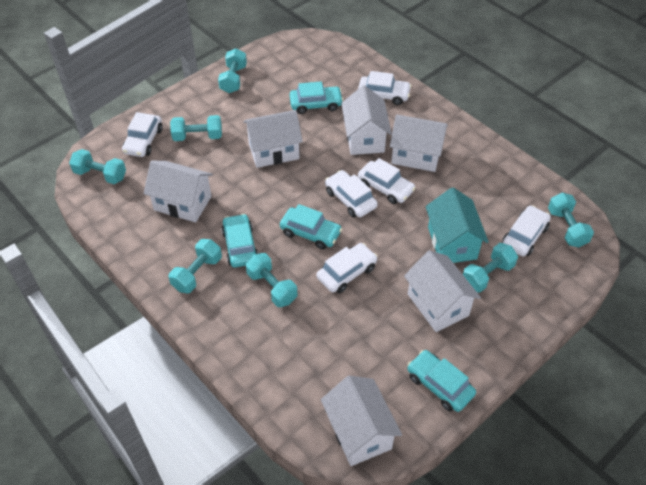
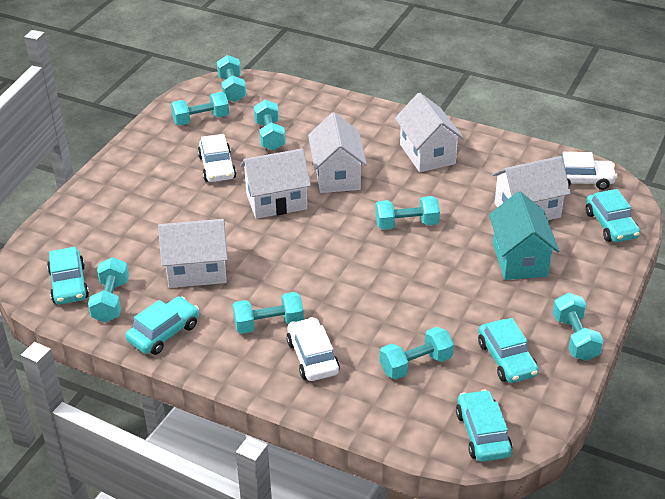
turquoise car: [222,214,258,268] [280,204,342,250] [290,81,343,114] [407,350,476,412] = 4 -> [47,247,89,304] [125,296,199,355] [456,390,512,462] [478,318,539,383] [586,189,640,242] = 5
turquoise dumbbell: [69,149,126,184] [169,239,222,293] [170,115,222,141] [218,48,247,93] [246,253,297,307] [463,243,518,293] [548,193,594,247] = 7 -> [88,257,129,322] [171,92,229,126] [217,55,246,102] [232,292,304,334] [254,100,285,150] [375,196,440,230] [380,327,454,379] [553,292,604,361] = 8
white car: [122,112,163,157] [316,243,378,293] [325,170,378,218] [358,71,411,105] [358,158,416,204] [502,205,551,256] = 6 -> [198,134,236,182] [286,317,340,381] [561,152,617,190] = 3
white house: [144,161,213,222] [243,110,303,168] [321,376,402,466] [341,85,392,155] [390,114,448,172] [404,250,481,332] = 6 -> [158,219,228,288] [240,148,311,219] [308,112,367,193] [395,93,464,172] [492,156,571,220] = 5

